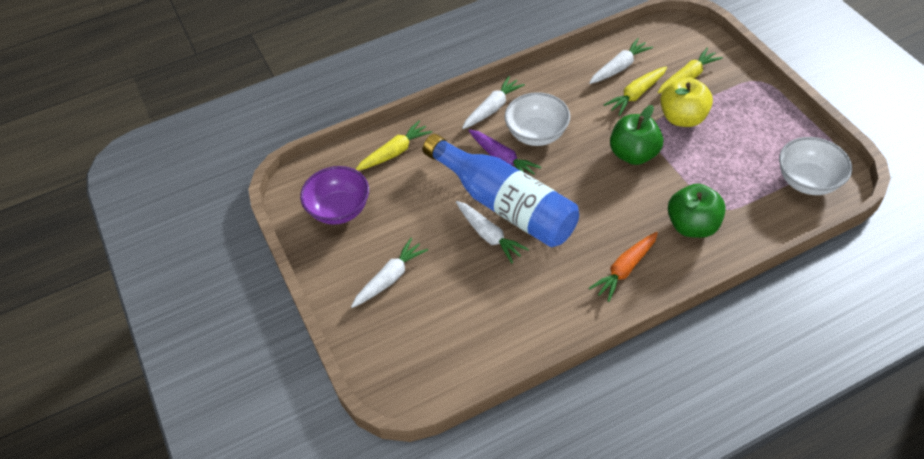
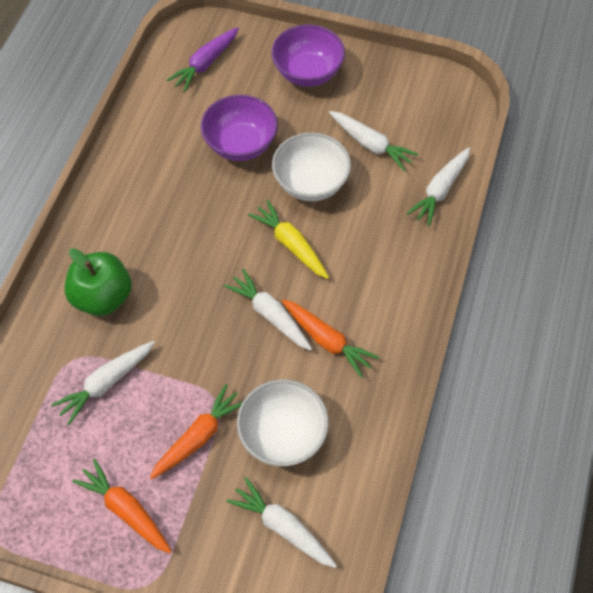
blue bottle: [423,134,579,247] = 1 -> none = 0
green apple: [610,105,663,165] [668,184,726,238] = 2 -> [64,248,132,316] = 1
orange carrot: [589,232,658,302] = 1 -> [72,459,172,553] [150,384,242,479] [282,299,379,378] = 3
purple bowl: [300,166,369,225] = 1 -> [201,95,278,161] [271,25,345,87] = 2
white carrot: [351,238,428,308] [456,201,529,263] [462,76,525,129] [589,38,653,84] = 4 -> [51,341,155,425] [224,269,312,351] [227,477,337,568] [329,111,418,171] [406,147,470,226] = 5
yellow apple: [660,77,713,127] = 1 -> none = 0
yellow carrot: [355,120,432,171] [604,66,667,116] [657,48,723,93] = 3 -> [248,200,329,279] = 1

